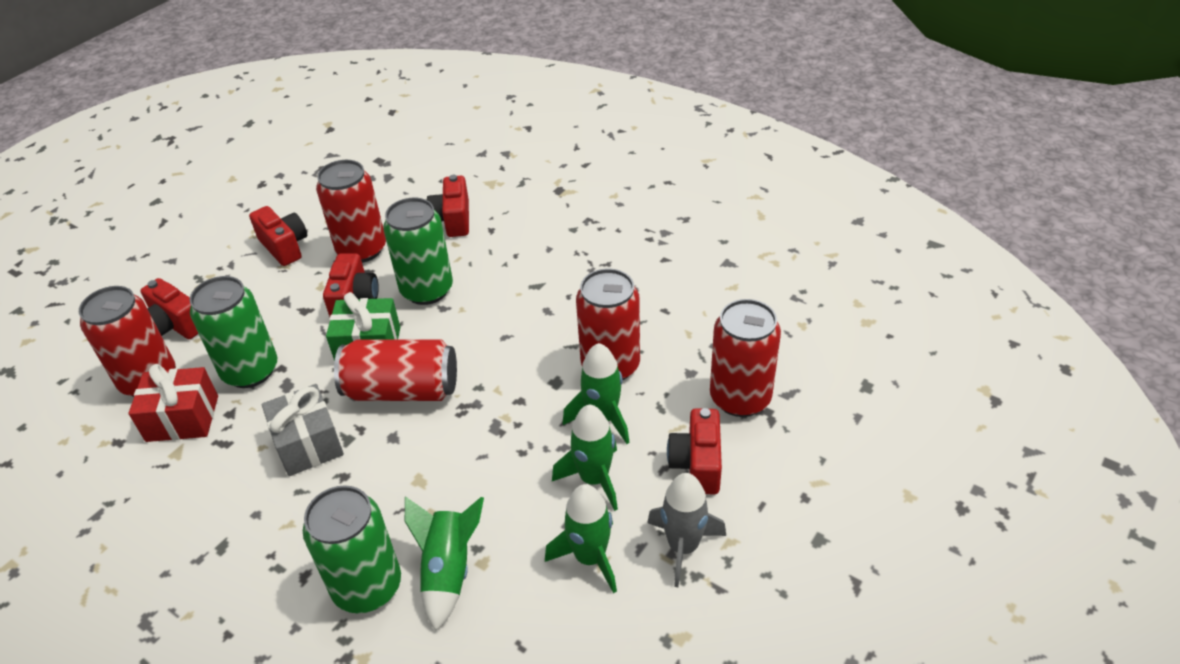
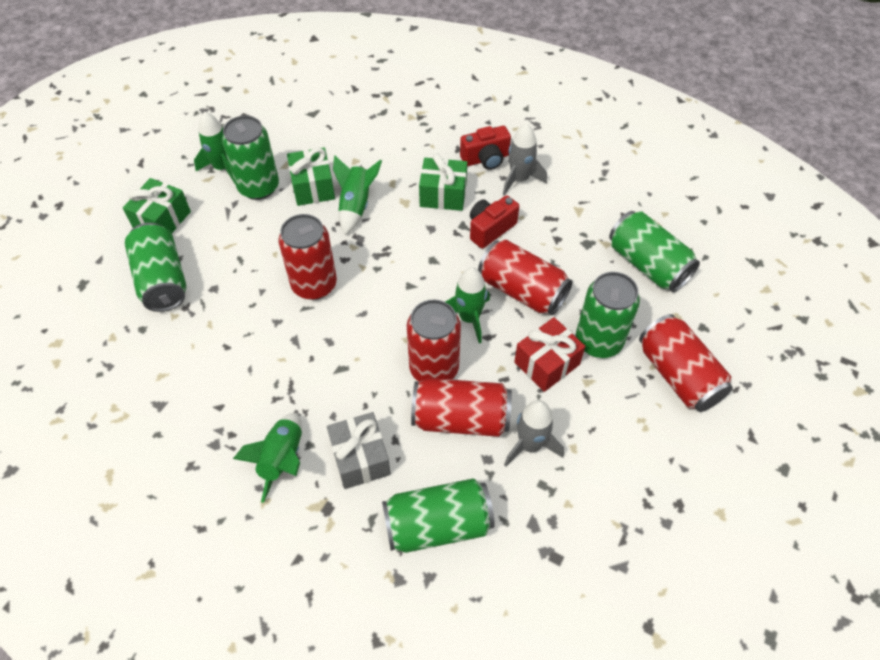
green can: [190,276,277,388] [303,485,401,613] [383,198,453,305] = 3 -> [125,223,186,312] [222,116,279,200] [382,478,495,553] [576,272,640,358] [609,211,700,292] = 5
green gift: [326,292,400,361] = 1 -> [123,178,191,233] [287,147,335,206] [419,153,467,211] = 3
grey rocket: [647,473,726,587] = 1 -> [503,123,547,196] [504,400,564,466] = 2
red camera: [140,278,198,339] [249,206,307,266] [323,253,379,317] [427,175,469,237] [667,408,722,494] = 5 -> [460,126,511,170] [470,195,519,249] = 2

